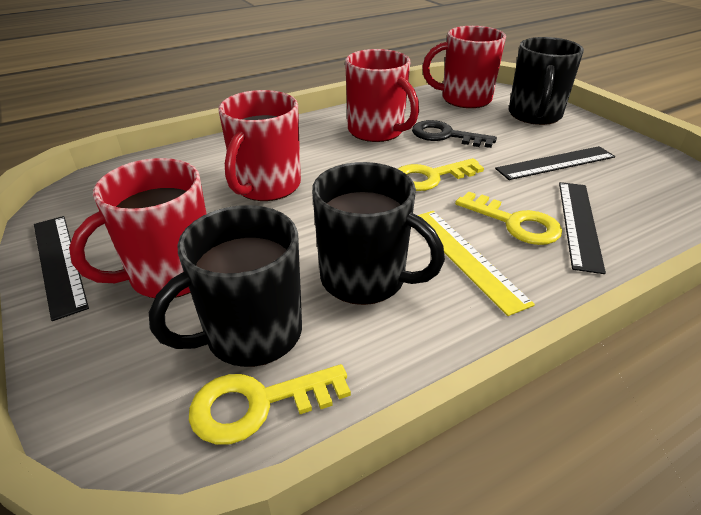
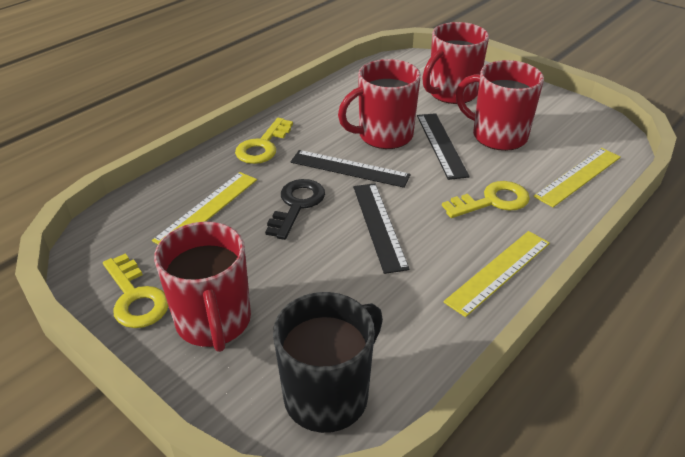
black mug: [149,205,302,367] [312,162,445,305] [509,37,584,125] = 3 -> [273,292,383,433] = 1
yellow ruler: [417,211,535,316] = 1 -> [152,172,257,244] [443,231,550,317] [534,148,621,207] = 3

